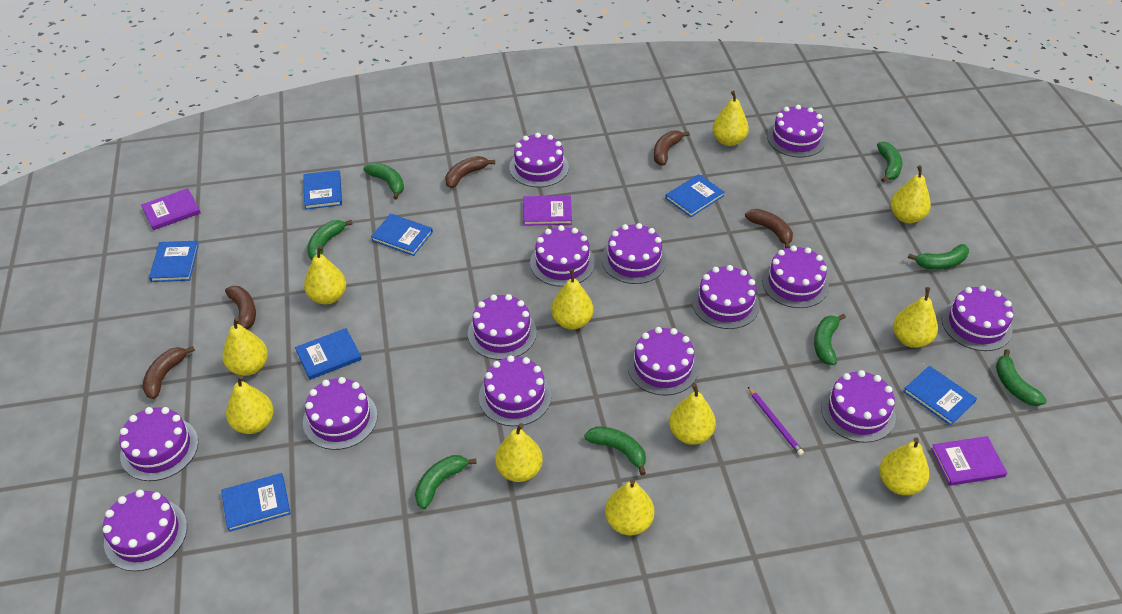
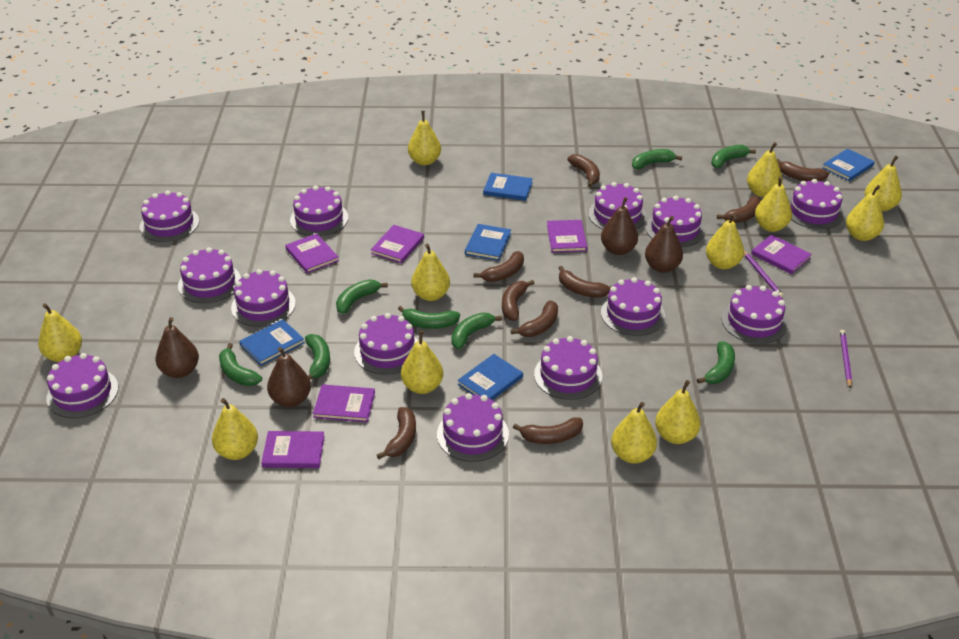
blue book: [149,241,199,282] [221,473,291,532] [295,328,362,380] [303,170,342,210] [371,214,433,256] [665,174,725,217] [903,366,977,426] = 7 -> [239,319,305,366] [457,354,523,400] [465,224,511,261] [483,173,533,201] [822,148,875,181] = 5
brown banana: [142,346,195,399] [225,286,256,329] [445,156,495,188] [654,130,690,165] [745,209,793,249] = 5 -> [377,407,416,459] [474,251,524,282] [502,280,535,321] [511,300,558,337] [513,417,583,444] [559,266,610,298] [567,154,600,187] [717,196,761,223] [777,159,829,181] = 9
brown pear: none = 0 -> [155,317,199,378] [267,347,311,407] [601,197,638,255] [645,216,683,273] = 4
purple book: [141,188,201,230] [523,196,572,226] [931,436,1007,486] = 3 -> [261,431,325,468] [285,233,339,273] [313,384,375,422] [371,225,424,264] [547,220,587,253] [751,235,812,274] = 6
purple cake: [103,490,187,571] [119,407,198,481] [303,377,377,450] [468,294,537,360] [479,355,551,426] [509,133,569,187] [530,225,595,287] [602,223,667,284] [628,327,699,395] [692,265,760,329] [762,245,829,308] [767,105,826,157] [821,370,896,443] [941,286,1013,351] = 14 -> [46,353,118,418] [140,191,199,242] [178,247,241,303] [231,269,296,327] [290,186,348,236] [354,313,418,375] [437,393,509,462] [534,336,603,400] [589,182,646,229] [601,277,665,336] [646,196,705,247] [722,285,787,344] [789,179,844,229] = 13
purple pencil: [748,387,804,456] = 1 -> [744,251,783,297] [840,330,852,388] = 2
yellow pear: [222,317,268,376] [226,375,274,434] [304,246,346,304] [495,423,543,482] [551,269,593,329] [605,479,655,535] [669,384,716,445] [712,91,749,146] [879,437,929,495] [890,165,931,223] [893,287,938,348] = 11 -> [38,303,82,362] [212,398,258,460] [401,330,443,394] [408,111,441,166] [411,244,450,301] [611,402,657,464] [655,380,701,444] [706,213,744,269] [747,142,783,197] [755,177,792,232] [846,185,884,241] [865,155,902,211] = 12

